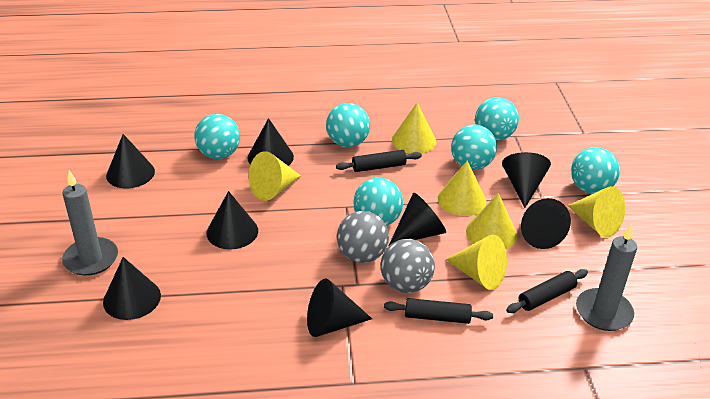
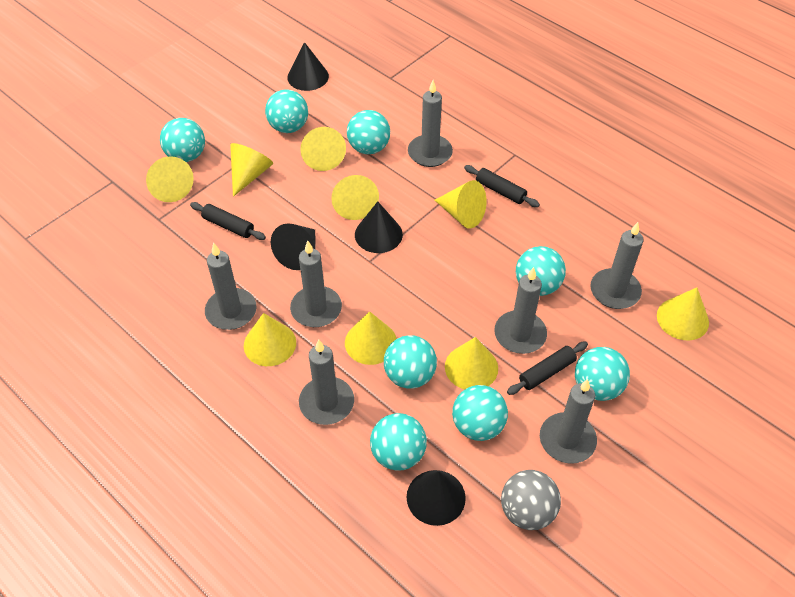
black cone: [103,257,161,320] [106,134,155,188] [207,191,258,249] [247,118,294,166] [307,279,372,337] [389,193,446,246] [502,152,551,208] [521,198,571,249] = 8 -> [271,223,316,270] [287,42,329,91] [355,201,403,253] [407,470,466,526] = 4
grey ball: [337,211,389,263] [381,239,435,293] = 2 -> [501,470,561,530] = 1
grey candle: [62,170,118,276] [576,223,637,331] = 2 -> [205,243,257,330] [290,241,342,327] [299,339,354,425] [408,80,453,167] [494,267,547,354] [540,379,597,464] [590,222,643,309] = 7
turquoise ball: [195,114,240,159] [326,103,370,147] [354,178,403,226] [451,124,497,170] [475,97,519,141] [571,147,620,194] = 6 -> [160,118,205,162] [265,89,308,133] [347,110,390,154] [370,413,427,471] [384,335,437,389] [452,385,508,441] [516,246,566,296] [575,347,630,401] = 8
yellow cone: [249,151,301,201] [392,103,436,154] [438,160,486,216] [446,234,507,290] [466,193,517,249] [568,186,625,237] = 6 -> [146,156,194,202] [230,143,273,197] [244,313,296,366] [300,127,346,171] [331,175,379,220] [345,311,397,365] [435,180,487,228] [445,337,498,390] [657,288,709,341] = 9

